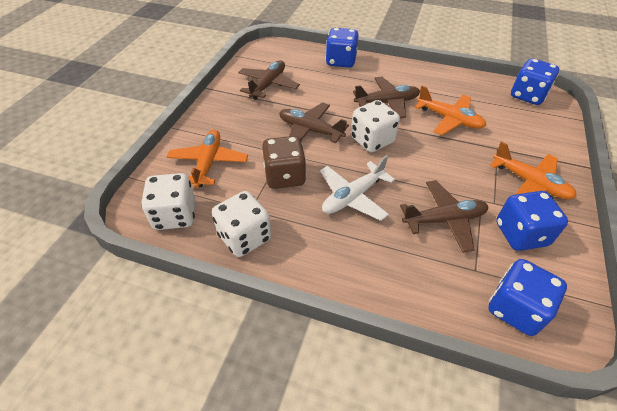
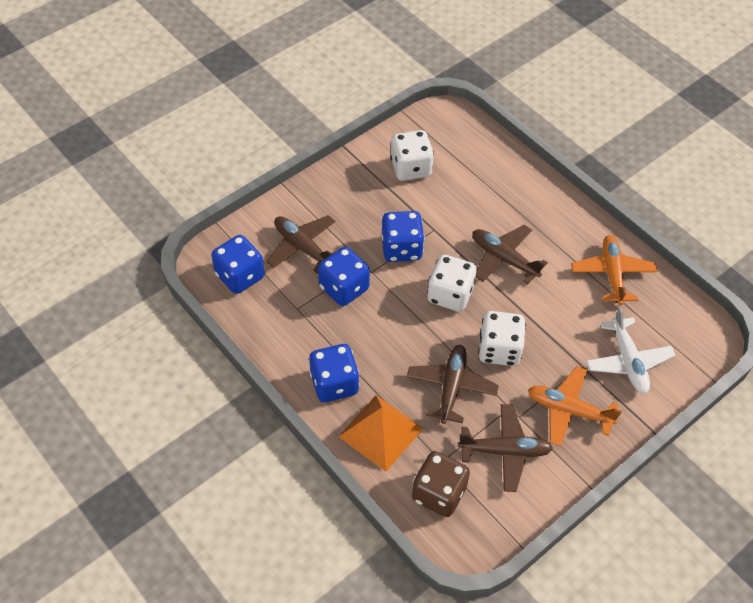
orange plane: [167,130,248,188] [414,86,487,135] [490,141,577,199] = 3 -> [528,366,622,446] [571,235,657,305] = 2
orange pyramid: none = 0 -> [338,395,423,472] = 1

